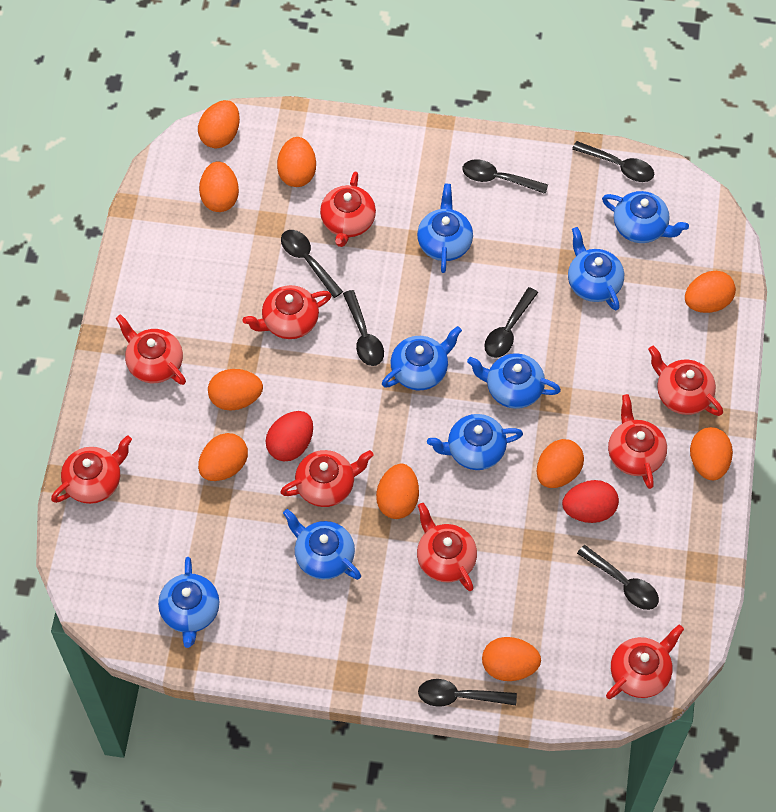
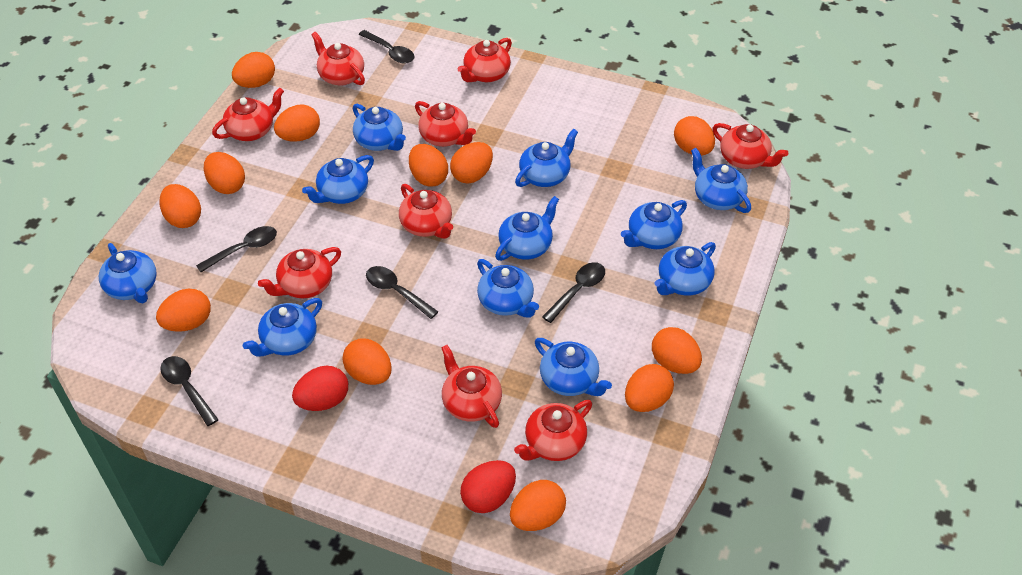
black spoon: [281,230,343,298] [343,290,384,366] [418,679,517,707] [462,159,548,194] [484,287,538,358] [572,141,654,182] [577,545,659,610] = 7 -> [160,356,219,426] [196,226,277,272] [358,30,415,64] [366,266,438,319] [542,262,605,323] = 5
blue teapot: [158,557,219,648] [283,509,361,580] [382,326,462,390] [417,184,473,273] [427,414,523,470] [467,353,561,409] [568,227,624,310] [602,191,689,243] = 8 -> [99,243,157,303] [243,298,322,357] [302,155,374,204] [353,104,406,151] [477,259,539,318] [495,196,559,261] [515,129,578,187] [535,338,612,396] [621,200,687,249] [654,242,716,296] [691,148,751,213] = 11
orange egg: [198,100,240,148] [198,433,248,481] [199,161,239,212] [208,369,263,411] [277,137,316,187] [376,464,419,519] [482,637,541,681] [537,439,584,488] [685,271,736,313] [690,427,733,480] = 10 -> [156,288,211,332] [159,184,201,228] [204,152,245,194] [232,52,275,88] [274,104,320,142] [343,339,392,385] [409,144,448,187] [450,142,493,184] [510,480,566,531] [625,364,674,412] [652,327,702,374] [674,116,715,156] = 12

